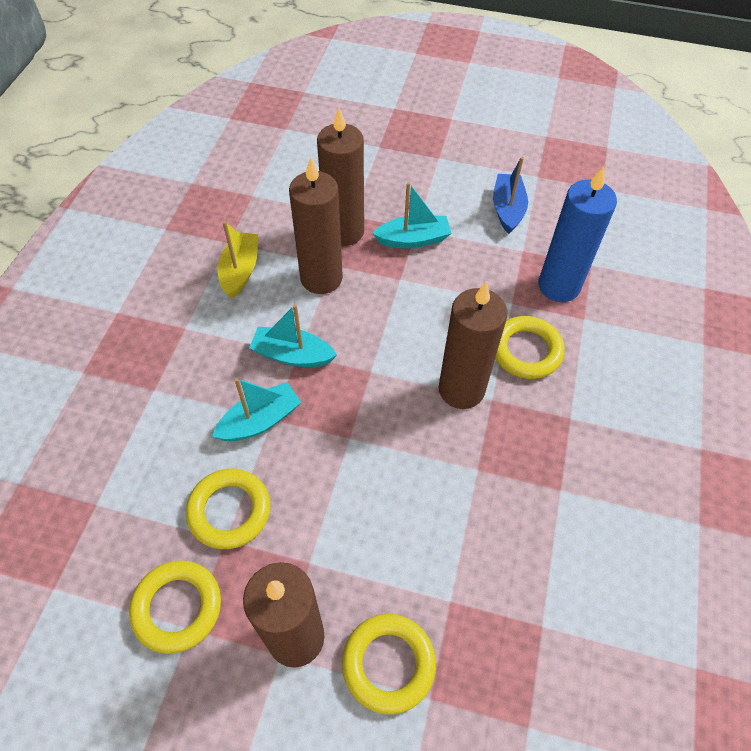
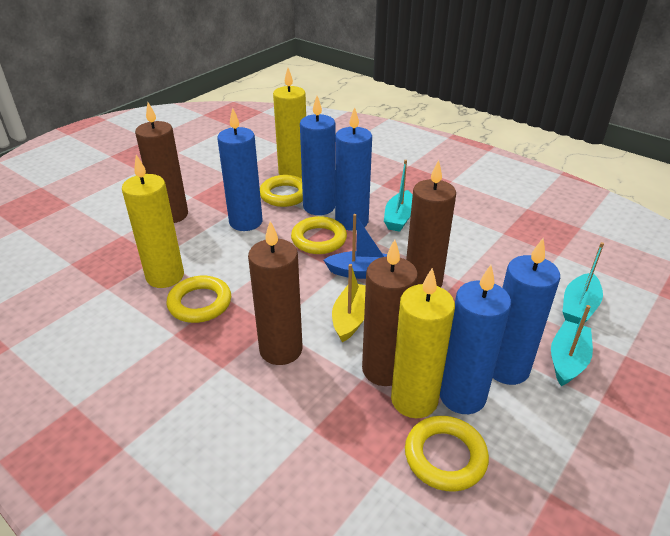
blue candle: [538,166,617,302] = 1 -> [217,108,263,231] [300,96,335,215] [335,107,372,231] [440,265,511,414] [493,238,560,385] = 5
yellow candle: none = 0 -> [122,155,184,288] [273,68,306,179] [391,268,455,418] = 3

